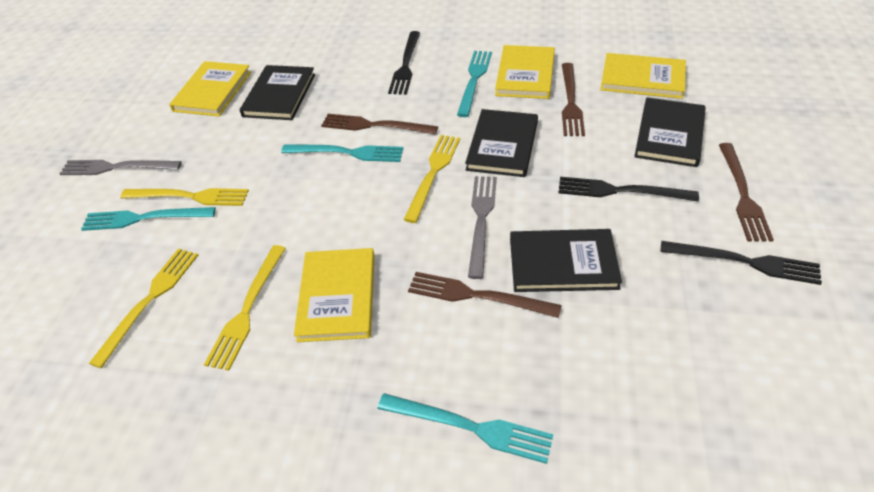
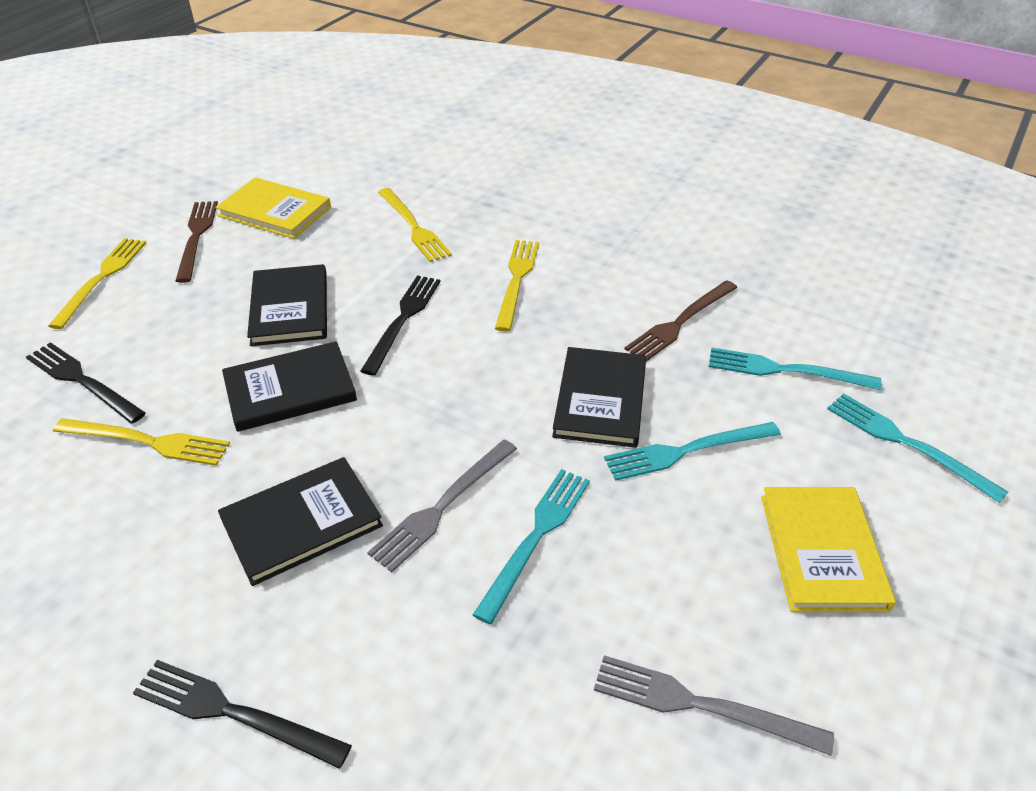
brown fork: [321,114,438,135] [408,272,562,318] [562,63,585,136] [719,143,774,242] = 4 -> [175,201,218,283] [624,280,737,362] = 2
yellow book: [169,61,251,117] [294,248,375,342] [495,45,555,99] [600,53,686,99] = 4 -> [215,177,331,239] [761,487,896,612] = 2

